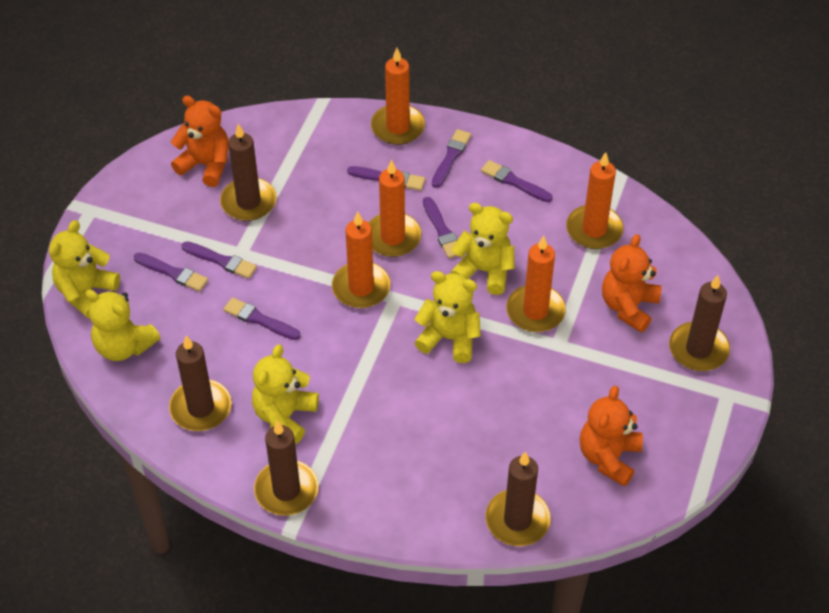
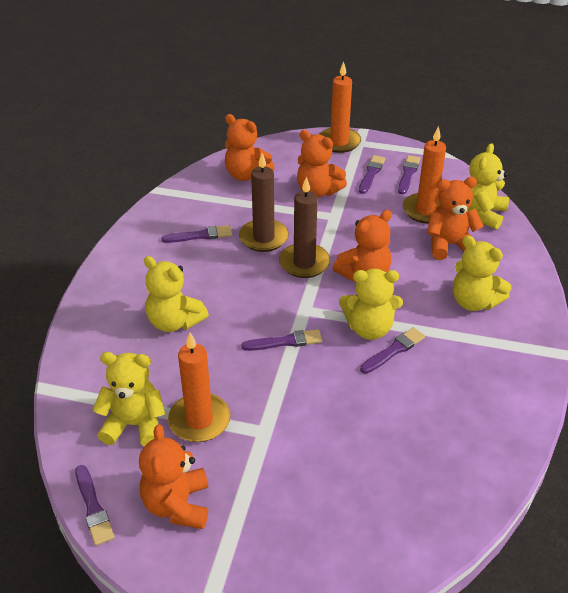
brown candle: [169,336,232,431] [220,124,277,221] [254,421,319,516] [485,452,551,546] [669,275,730,371] = 5 -> [239,153,289,252] [279,176,330,278] = 2
orange candle: [332,212,391,308] [368,159,421,257] [371,48,425,145] [506,236,566,332] [566,152,624,249] = 5 -> [168,332,231,442] [319,62,361,153] [403,126,446,223] = 3
orange teddy bear: [171,96,229,187] [580,386,643,487] [602,234,662,332] = 3 -> [139,425,208,529] [225,114,275,181] [297,130,347,197] [333,210,392,282] [427,177,484,260] = 5
purple brush: [134,253,208,292] [182,241,257,279] [223,297,301,340] [347,166,425,191] [423,197,458,259] [432,129,471,188] [481,160,553,202] = 7 -> [75,465,115,546] [161,225,232,243] [241,329,322,351] [359,155,385,194] [360,327,425,374] [398,155,420,194] = 6

